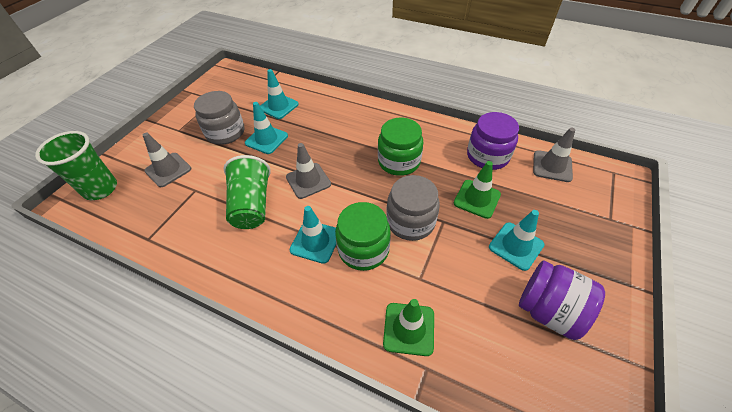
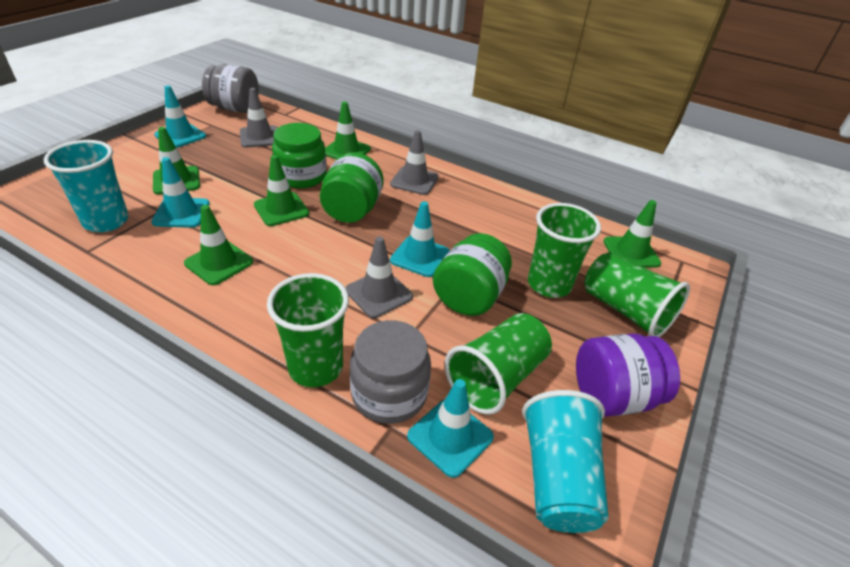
green cup: [35,131,117,200] [223,155,271,229] = 2 -> [267,273,349,387] [445,313,552,415] [528,203,601,298] [585,252,690,337] = 4
green jar: [335,202,391,271] [378,118,423,176] = 2 -> [272,123,327,189] [320,152,383,223] [433,233,512,316] = 3
green traffic cone: [383,299,434,356] [454,161,501,219] = 2 -> [153,127,200,194] [184,205,253,285] [254,155,309,226] [325,102,371,159] [603,200,661,268] = 5
purple jar: [467,112,519,170] [519,261,605,340] = 2 -> [576,333,680,417] = 1
turquoise cup: none = 0 -> [44,140,129,232] [522,390,609,533] = 2

